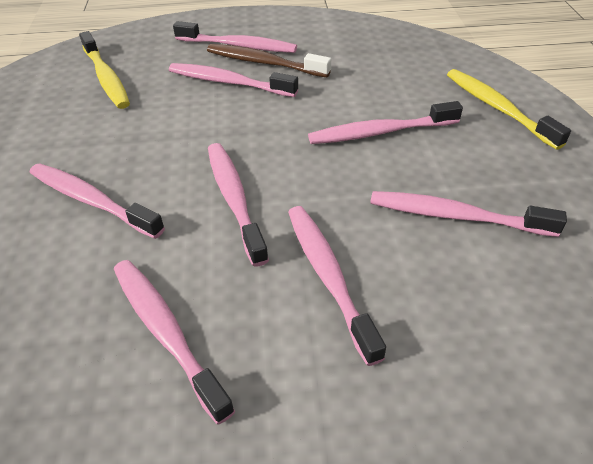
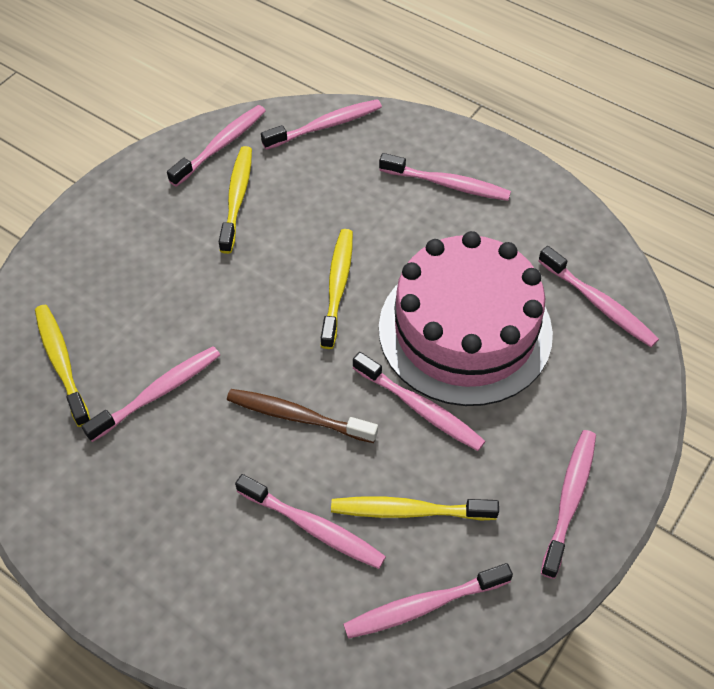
pink cake: none = 0 -> [379,231,553,406] = 1
pink toothbrush: [30,163,165,239] [114,260,235,425] [169,63,298,97] [173,21,297,53] [208,143,269,266] [288,206,386,366] [308,101,463,144] [370,191,567,237] = 8 -> [81,346,220,442] [167,105,266,187] [235,474,386,569] [261,99,382,150] [343,563,513,639] [353,352,485,451] [379,153,511,201] [538,246,659,347] [541,430,596,579] = 9
yellow toothbrush: [79,31,130,109] [447,69,571,150] = 2 -> [35,305,90,427] [219,146,252,254] [321,229,353,349] [331,496,499,521] = 4

